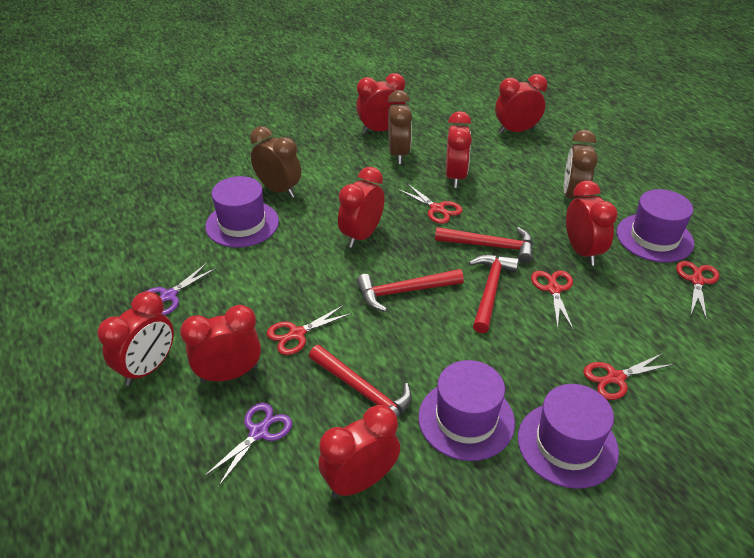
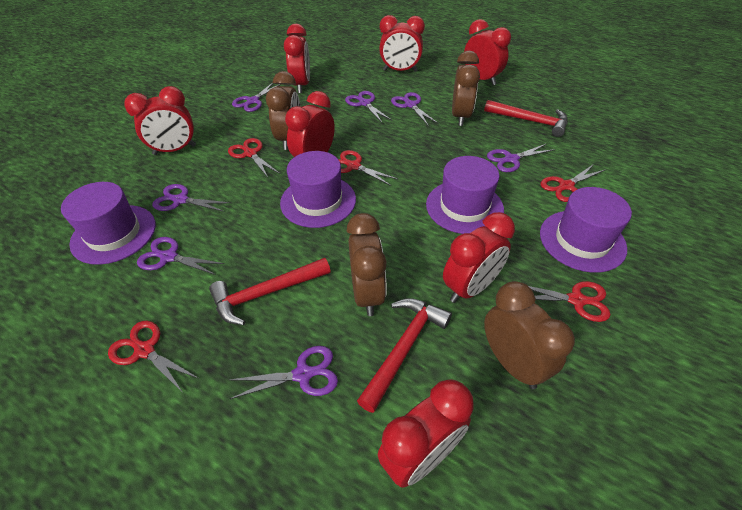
brown clock: [250,126,301,198] [388,90,412,164] [564,130,598,201] = 3 -> [266,71,300,150] [346,213,387,316] [452,51,480,126] [484,281,575,389] = 4
purple scissors: [145,263,217,315] [204,403,292,487] = 2 -> [137,237,225,275] [152,184,231,212] [230,346,338,399] [232,83,281,112] [345,91,391,124] [391,92,438,126] [487,144,556,172] = 7
red clock: [97,291,174,386] [180,305,261,383] [318,405,400,498] [338,167,385,248] [356,73,406,134] [446,111,472,188] [495,74,547,134] [566,180,618,266] = 8 -> [124,86,196,155] [284,24,310,93] [285,91,335,157] [378,379,474,488] [379,15,425,72] [443,212,515,303] [464,19,511,85] = 7
red hammer: [309,345,412,418] [357,269,464,312] [435,227,533,264] [469,255,519,333] = 4 -> [209,258,331,325] [357,298,452,413] [484,100,568,137] = 3

